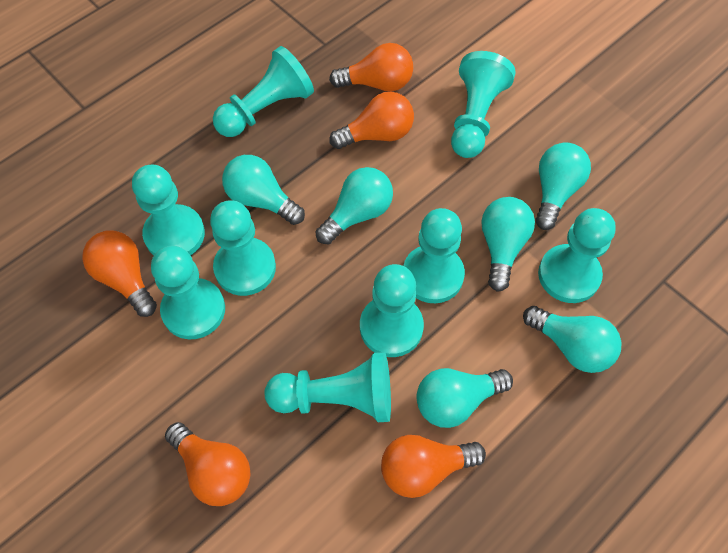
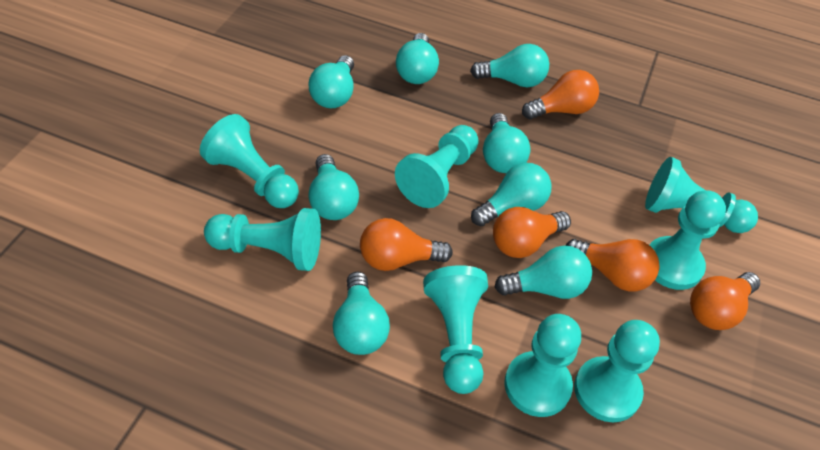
turquoise light bulb: [222,155,305,225] [315,167,393,245] [416,368,513,428] [481,197,535,292] [523,306,622,373] [535,142,591,230] = 6 -> [308,154,359,220] [309,55,354,109] [333,272,390,355] [396,33,439,84] [470,44,549,87] [471,163,552,226] [483,113,531,173] [495,246,592,299] = 8
turquoise pawn: [132,164,205,255] [151,246,225,339] [210,200,276,296] [213,46,314,137] [265,352,391,422] [360,264,424,357] [403,208,465,303] [451,51,516,158] [538,208,616,303] = 9 -> [200,114,299,208] [204,208,321,271] [395,125,479,208] [423,265,488,394] [504,314,581,417] [574,320,660,422] [645,157,758,233] [650,190,726,290] = 8

